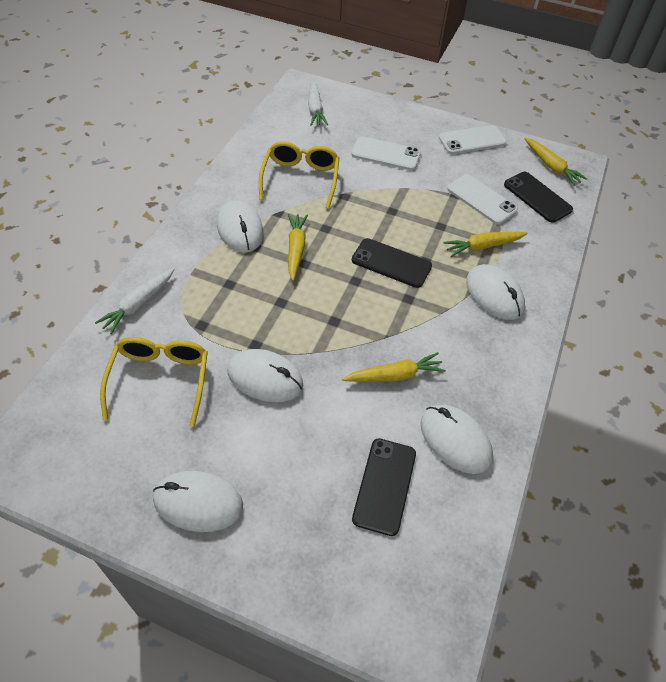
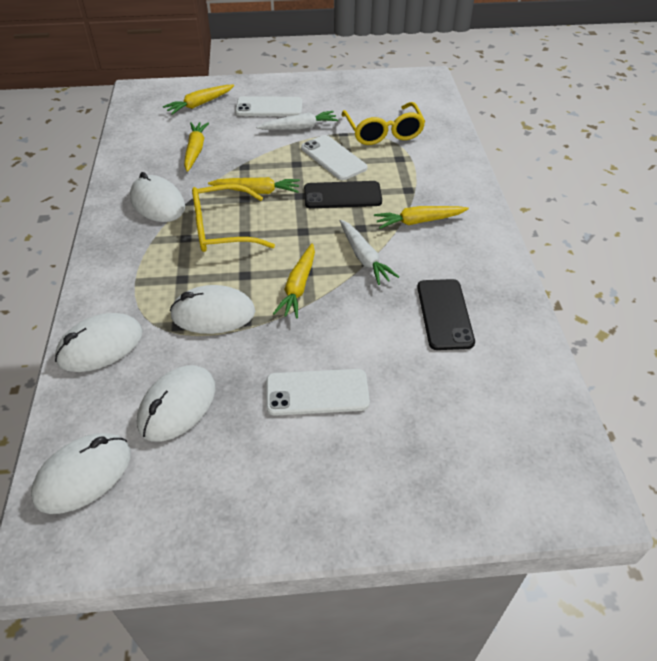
black phone: [352,238,432,288] [352,438,416,536] [504,172,573,223] = 3 -> [304,181,382,209] [417,279,475,350] = 2
yellow carrot: [288,214,308,281] [342,352,446,382] [443,232,528,257] [524,138,587,186] = 4 -> [163,85,234,115] [184,122,209,172] [208,177,300,194] [273,243,315,319] [374,206,469,229] = 5

